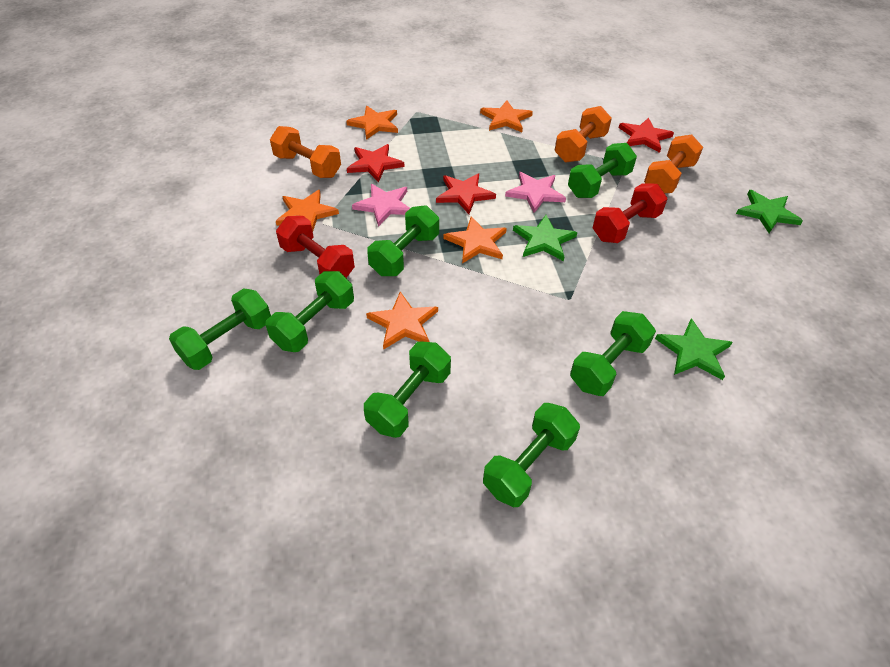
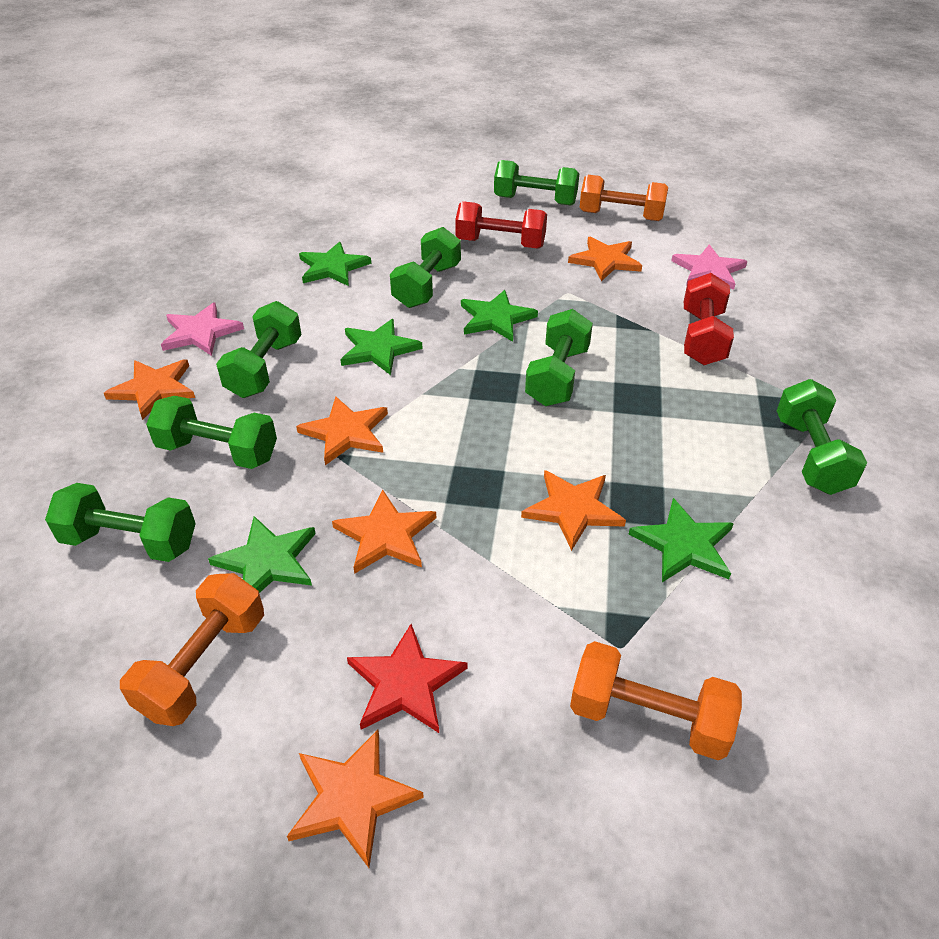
green star: [513,215,577,261] [655,318,733,380] [736,190,803,233] = 3 -> [208,516,316,593] [299,242,371,286] [340,319,422,375] [461,290,538,342] [629,498,734,582] = 5
orange star: [276,190,339,231] [346,106,398,140] [366,292,438,350] [444,216,507,264] [480,100,533,132] = 5 -> [104,359,195,420] [287,730,424,868] [296,397,388,465] [332,489,436,574] [521,470,626,551] [568,237,642,281] = 6
red star: [347,144,404,182] [436,173,496,214] [619,118,674,153] = 3 -> [347,624,467,733] = 1

